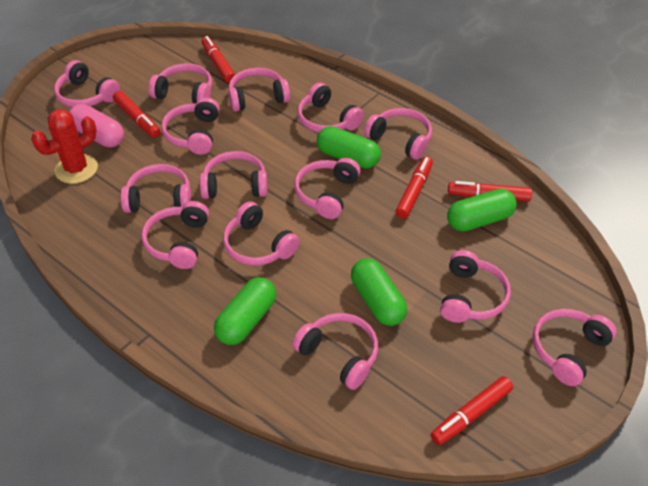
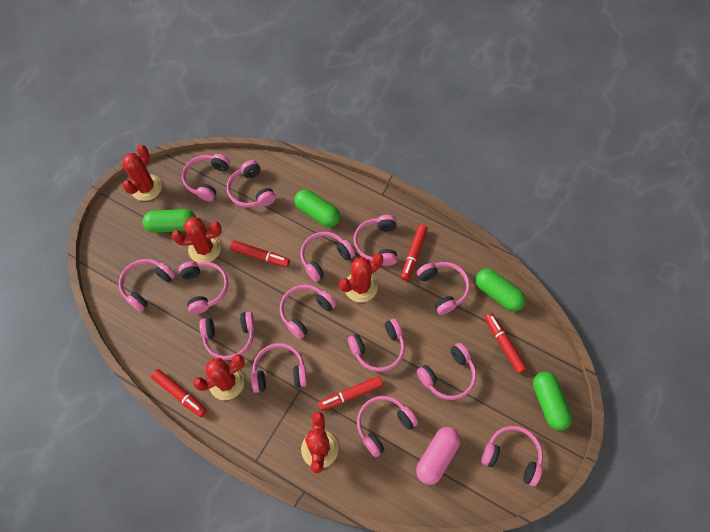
red cactus: [31,109,98,184] = 1 -> [122,145,162,201] [172,217,222,263] [193,354,245,400] [301,412,339,473] [339,253,383,302] = 5

